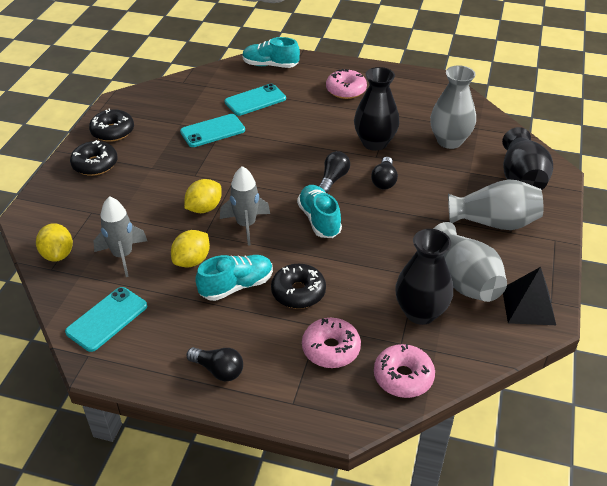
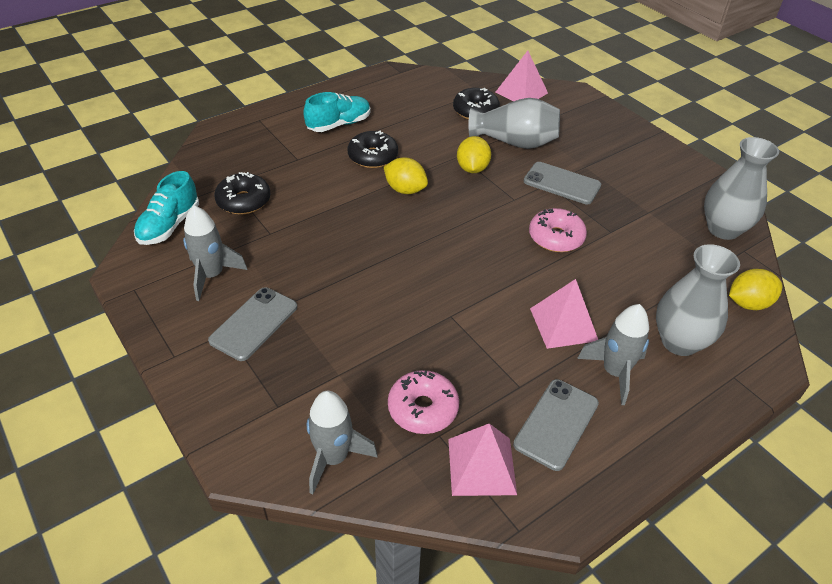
black light bulb: [187,347,243,381] [319,151,350,193] [371,157,398,190] = 3 -> none = 0
black pyramid: [503,267,556,325] = 1 -> none = 0
black vase: [354,67,399,151] [395,229,453,325] [502,127,553,190] = 3 -> none = 0
grey phone: none = 0 -> [208,287,297,361] [513,379,599,471] [524,162,601,204] = 3
grey rocket: [93,196,147,277] [220,166,270,246] = 2 -> [183,205,248,301] [307,391,378,495] [577,304,649,405] = 3
pink donut: [302,318,361,368] [326,69,367,99] [374,344,435,398] = 3 -> [388,370,459,434] [529,208,587,252] = 2
pink pyramid: none = 0 -> [448,423,517,496] [496,51,548,101] [530,279,598,349] = 3
turquoise phone: [65,287,147,352] [180,114,245,147] [225,84,286,116] = 3 -> none = 0
turquoise shoe: [195,255,273,301] [242,37,300,68] [297,185,342,238] = 3 -> [134,171,199,245] [303,92,371,132] = 2

